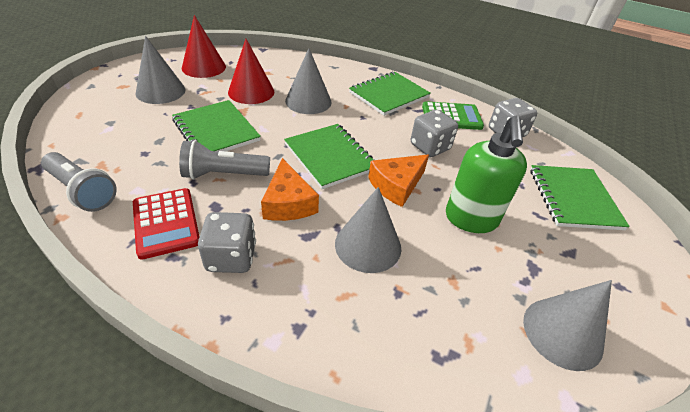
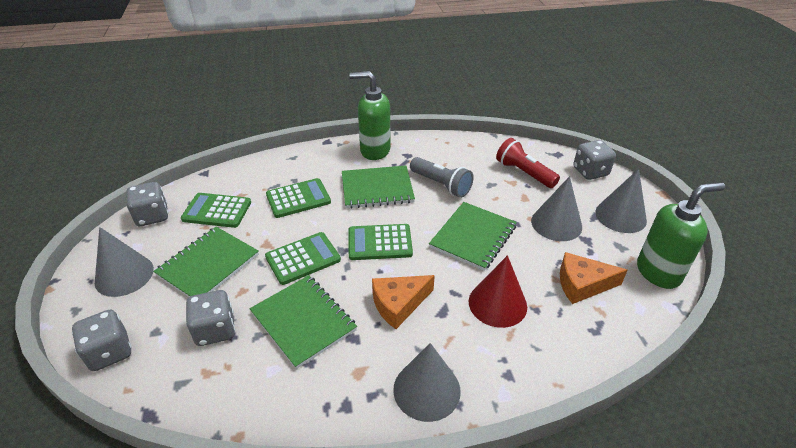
green calculator: [422,101,484,130] = 1 -> [181,193,251,228] [265,232,341,285] [266,178,331,218] [349,224,413,260] = 4
green soap dispenser: [446,115,527,233] = 1 -> [350,71,391,160] [637,182,725,289] = 2
grey dice: [198,212,256,273] [411,110,458,157] [489,98,537,137] = 3 -> [72,310,132,371] [126,182,169,226] [186,290,235,346] [573,140,616,180] = 4
grey flashlight: [41,152,117,212] [179,140,270,179] = 2 -> [410,157,474,198] = 1
red calculator: [133,188,199,260] = 1 -> none = 0
red cone: [182,15,226,78] [228,39,274,104] = 2 -> [469,255,527,328] = 1
red flashlight: none = 0 -> [496,138,560,188] = 1

